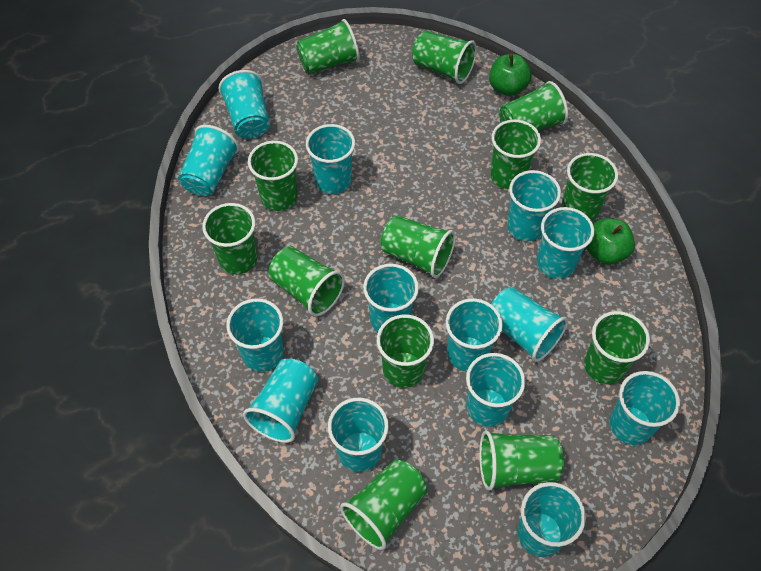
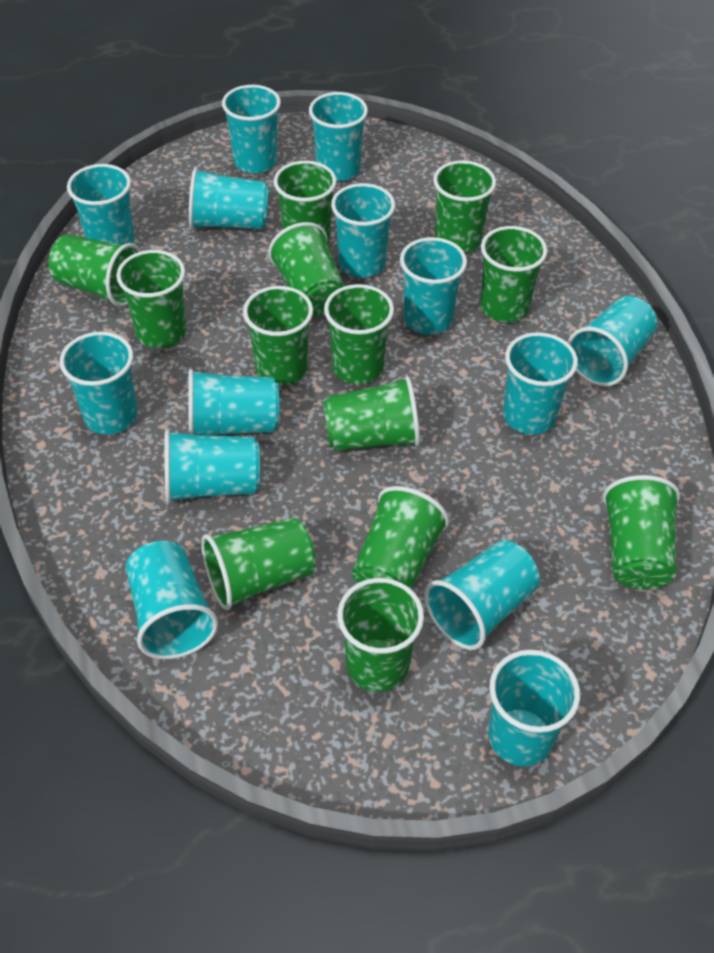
green apple: [489,54,532,96] [586,218,635,265] = 2 -> none = 0

